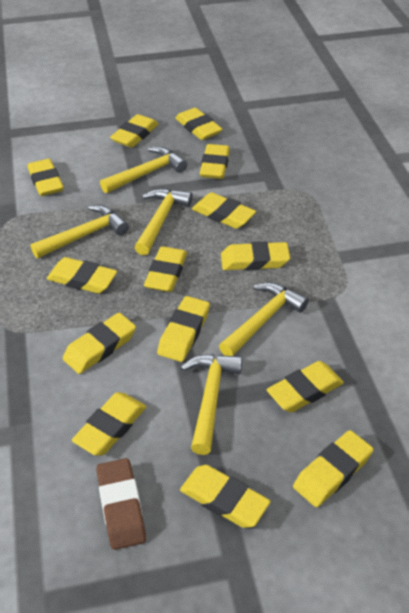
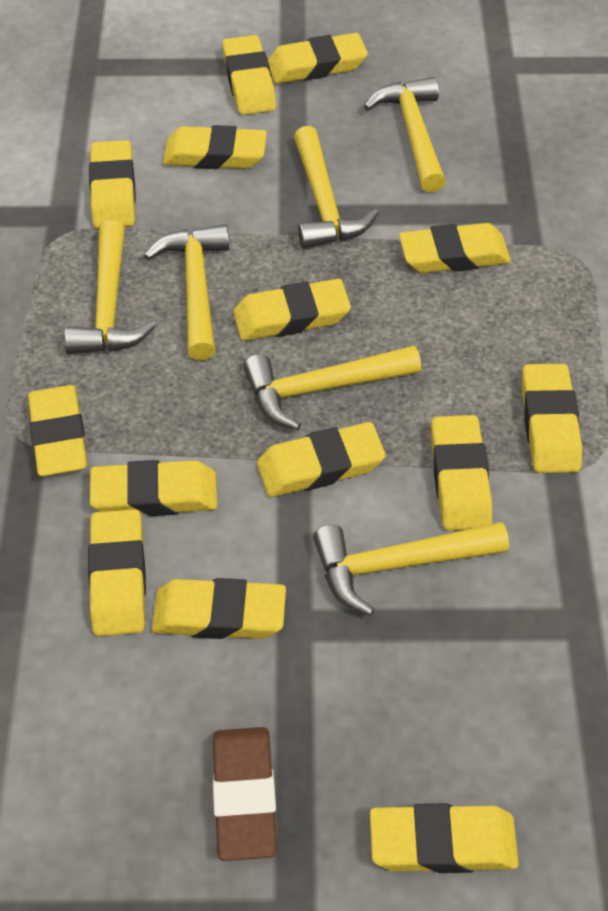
yellow hammer: [31,205,129,258] [100,147,187,193] [134,189,193,256] [180,354,242,455] [219,282,309,356] = 5 -> [64,220,157,354] [144,224,229,360] [243,345,421,430] [294,126,379,249] [313,522,509,616] [364,77,446,192] = 6

